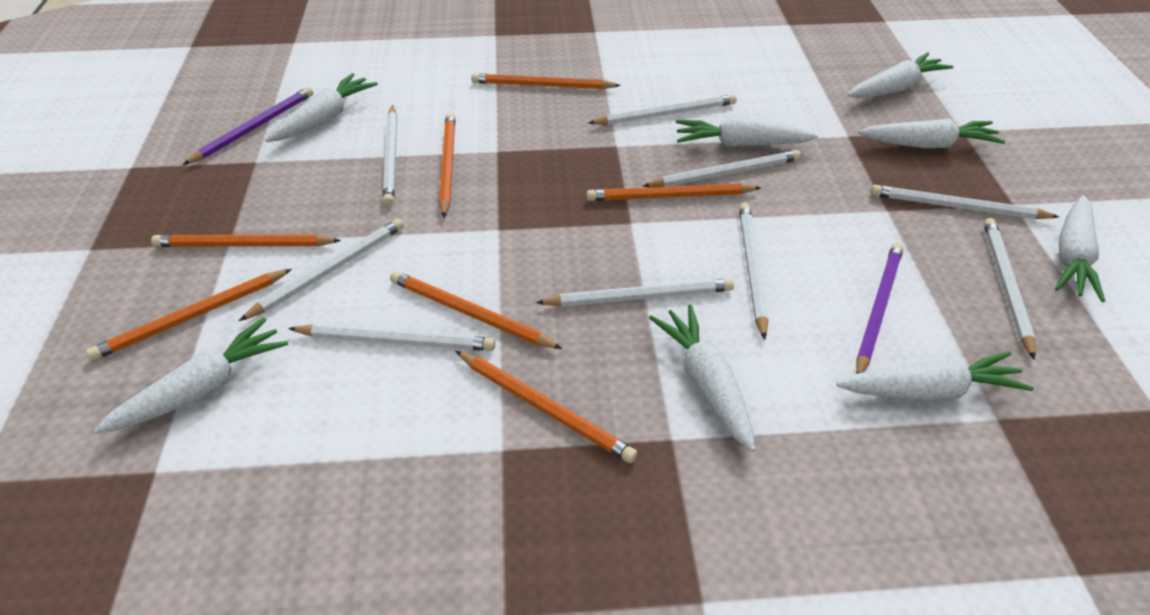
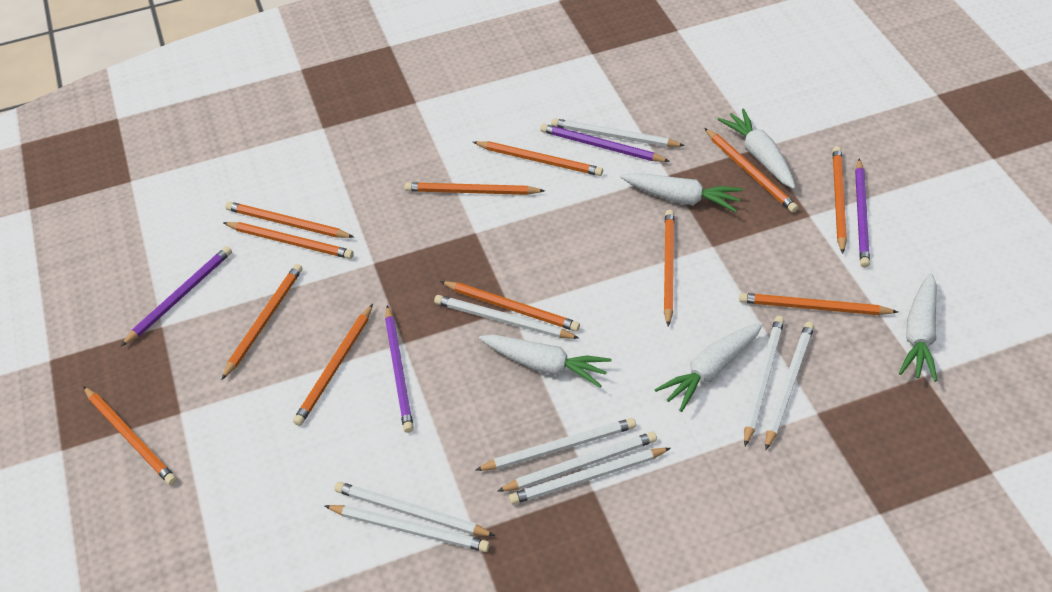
orange pencil: [86,269,292,361] [151,235,341,247] [390,271,562,349] [439,113,455,218] [455,351,637,463] [471,73,621,89] [586,183,761,201] = 7 -> [83,386,177,485] [221,264,303,380] [224,222,354,259] [225,202,354,238] [293,304,373,426] [405,182,545,195] [440,281,580,332] [473,141,603,176] [664,210,674,327] [704,128,798,212] [739,293,898,315] [833,146,847,254] = 12
purple pencil: [183,87,314,165] [856,242,904,374] = 2 -> [121,246,232,346] [385,305,414,433] [540,124,670,162] [855,159,870,268] = 4
white carrot: [94,318,288,434] [265,73,378,142] [649,305,756,452] [676,117,818,147] [837,351,1034,401] [847,52,954,98] [858,119,1005,148] [1055,195,1105,302] = 8 -> [479,335,612,388] [620,173,743,212] [654,323,763,412] [718,108,796,189] [899,273,937,382] = 5

